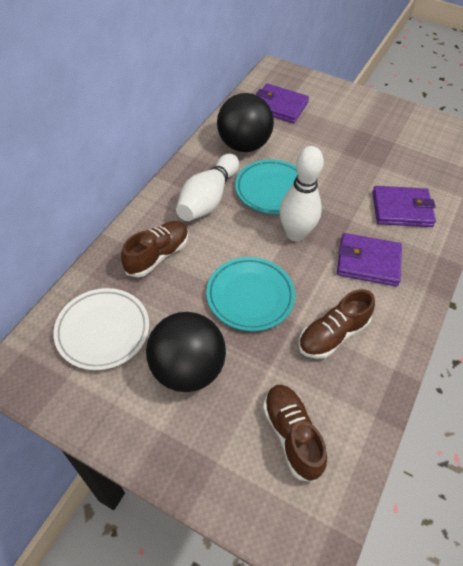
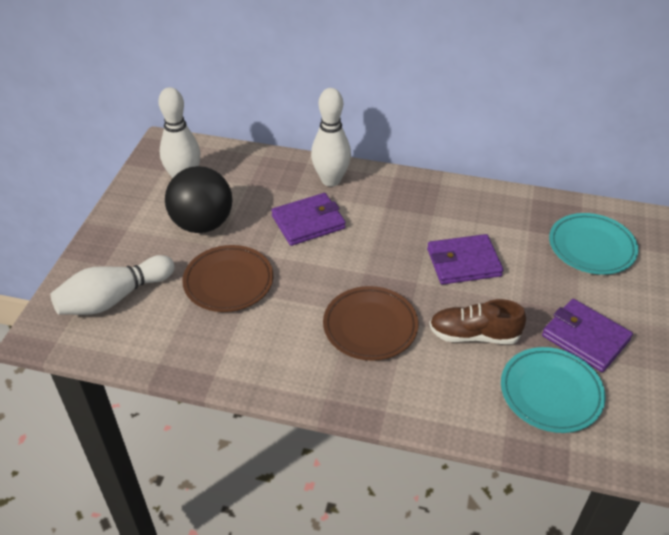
black ball: [146,312,226,392] [217,93,274,152] = 2 -> [165,166,232,233] = 1
brown plate: none = 0 -> [182,245,273,312] [323,286,418,361] = 2
brown shoe: [121,221,189,277] [263,385,327,482] [298,289,375,359] = 3 -> [429,299,526,344] = 1
white bowling pin: [176,154,239,221] [279,146,324,241] = 2 -> [50,255,175,315] [158,87,200,178] [311,88,351,187] = 3
white plate: [53,288,149,370] = 1 -> none = 0

